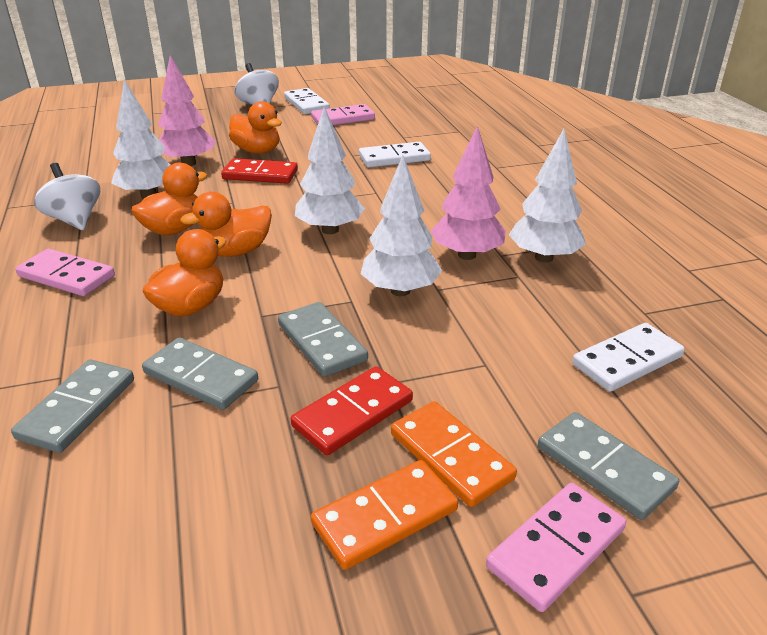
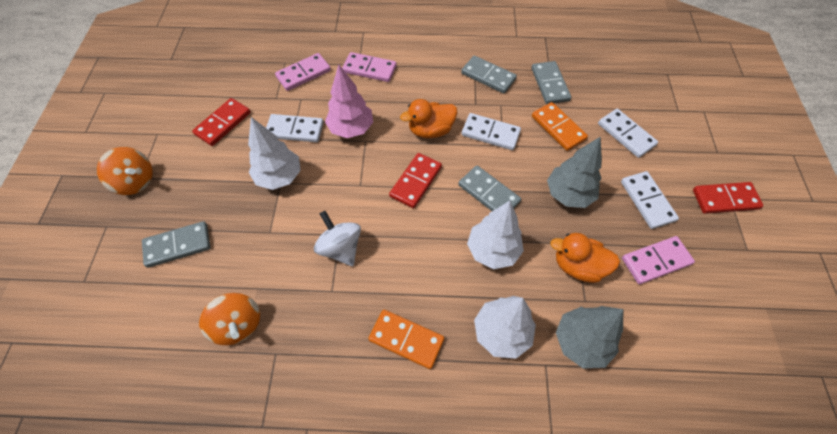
grey tree: none = 0 -> [547,136,602,208] [556,306,623,369] = 2
orange duck: [131,163,207,235] [142,229,227,316] [180,192,272,257] [229,101,282,154] = 4 -> [400,99,457,138] [550,233,620,283] = 2
orange spinning top: none = 0 -> [97,147,153,195] [199,293,260,345] = 2
pink tree: [158,55,216,166] [431,126,506,260] = 2 -> [325,64,373,138] = 1
red domino: [221,158,298,184] [291,366,413,455] = 2 -> [192,98,251,146] [389,153,442,208] [693,182,763,214] = 3
white domino: [284,88,330,114] [359,142,431,168] [572,323,685,392] = 3 -> [266,114,324,142] [462,113,521,150] [598,109,658,158] [621,171,679,229] = 4
white spinning top: [34,163,100,230] [235,63,279,105] = 2 -> [314,211,361,266] = 1
white tree: [111,80,171,199] [295,107,365,234] [361,155,442,296] [509,129,586,263] = 4 -> [248,117,301,190] [467,201,524,269] [474,296,536,359] = 3

